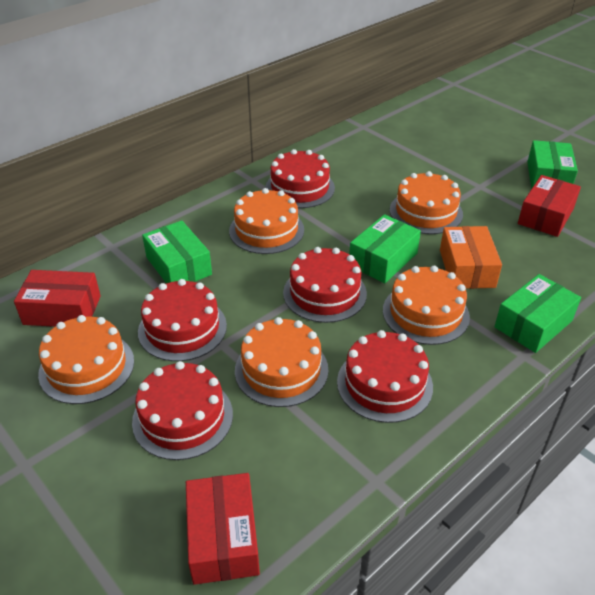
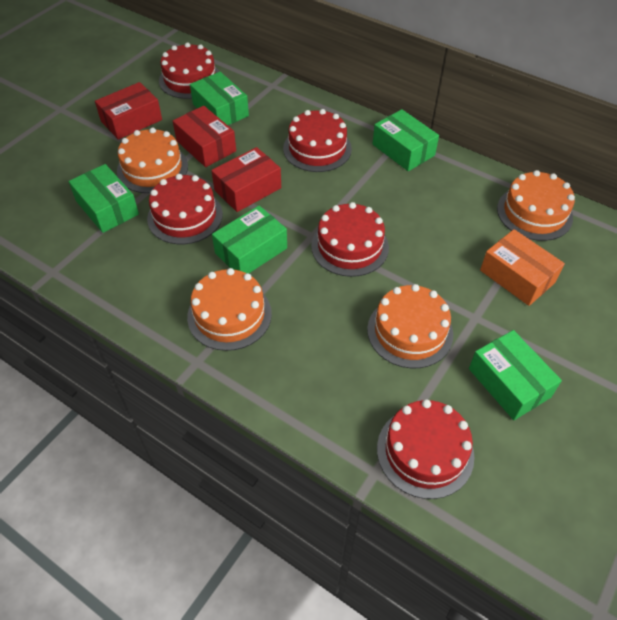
green box: [142,221,212,283] [349,214,421,283] [494,274,581,353] [527,140,578,189] = 4 -> [69,164,139,233] [190,72,249,125] [212,206,287,273] [373,109,439,171] [469,330,562,420] = 5
orange cake: [38,315,134,404] [229,188,304,254] [235,317,328,407] [383,266,470,345] [390,171,463,234] = 5 -> [117,128,188,193] [187,268,272,351] [367,284,453,368] [497,170,575,241] = 4

